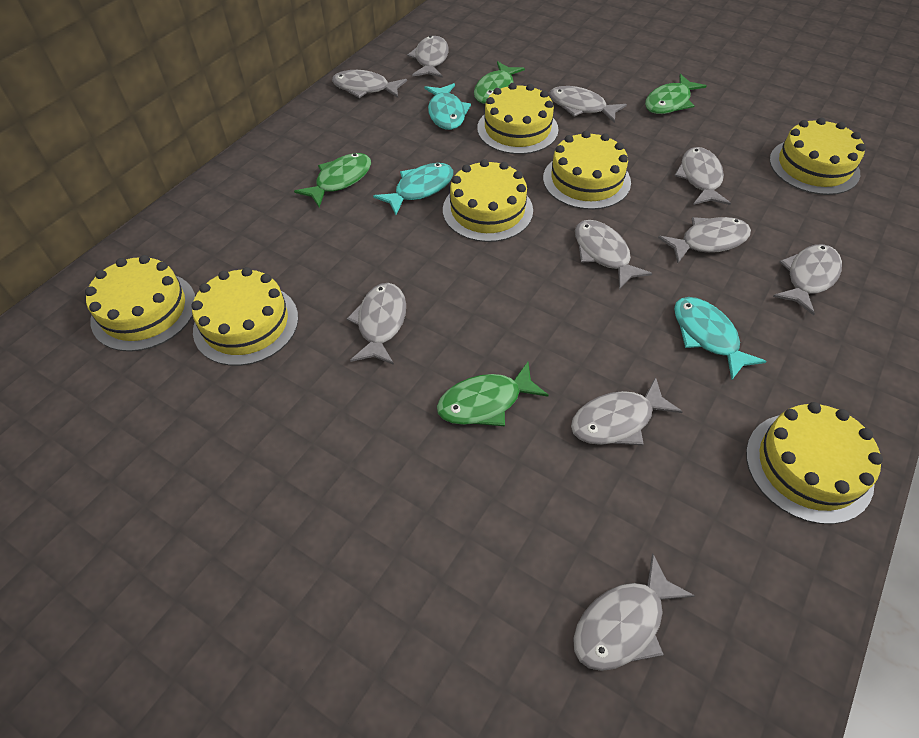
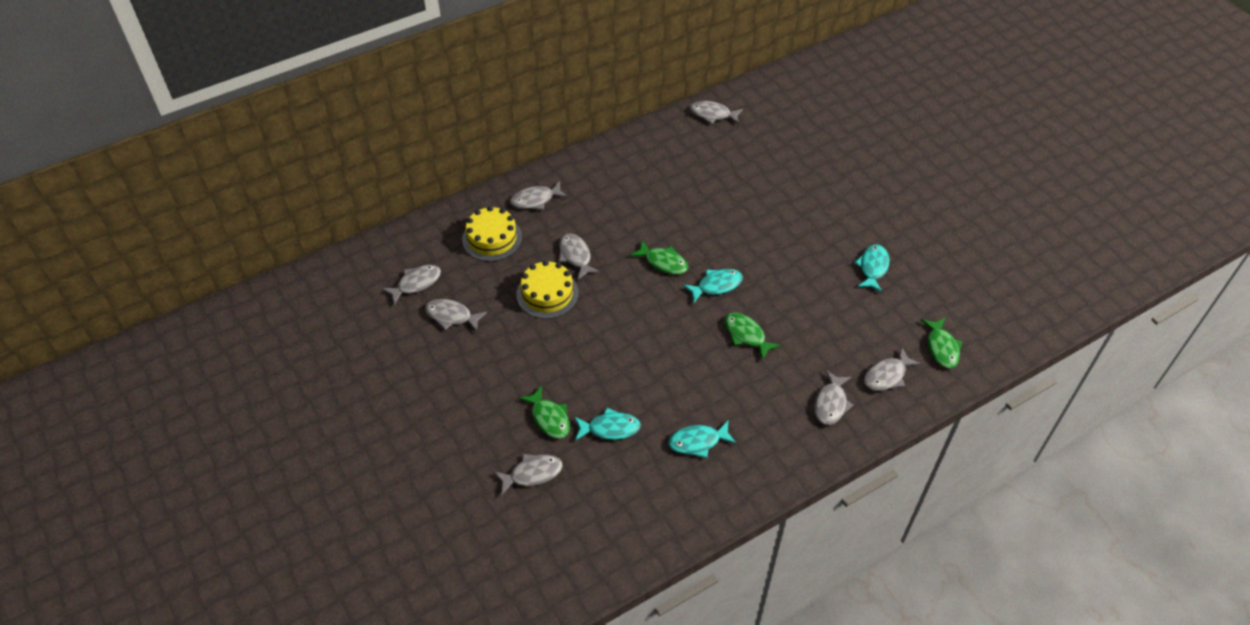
grey fish: [332,70,407,98] [347,283,406,365] [407,36,449,78] [549,86,627,123] [571,377,683,445] [573,554,695,671] [575,220,653,289] [658,217,751,263] [674,147,731,205] [773,244,842,316] = 10 -> [382,265,441,305] [425,299,487,332] [493,454,563,496] [510,181,568,210] [559,234,600,280] [690,101,743,124] [814,370,854,425] [864,348,921,391] = 8
turquoise fish: [373,163,453,215] [424,83,471,130] [674,297,767,380] = 3 -> [574,408,641,441] [668,421,737,458] [683,269,743,303] [854,245,889,292] = 4
yellow cake: [85,255,196,352] [191,267,298,366] [443,159,533,242] [477,83,559,154] [543,131,631,210] [746,402,883,524] [769,118,866,195] = 7 -> [462,206,522,262] [516,260,579,319] = 2

